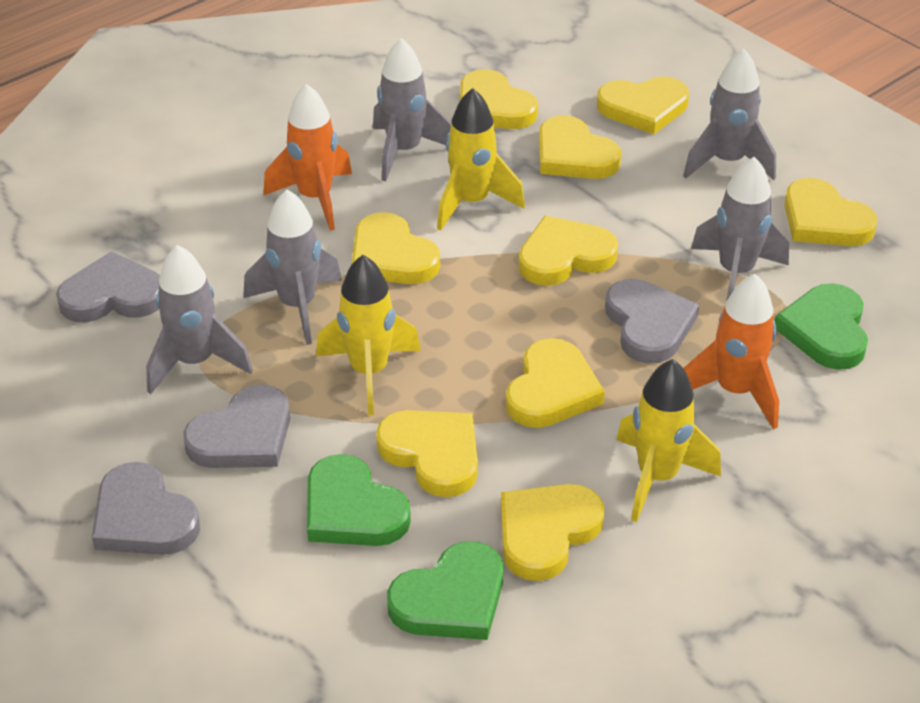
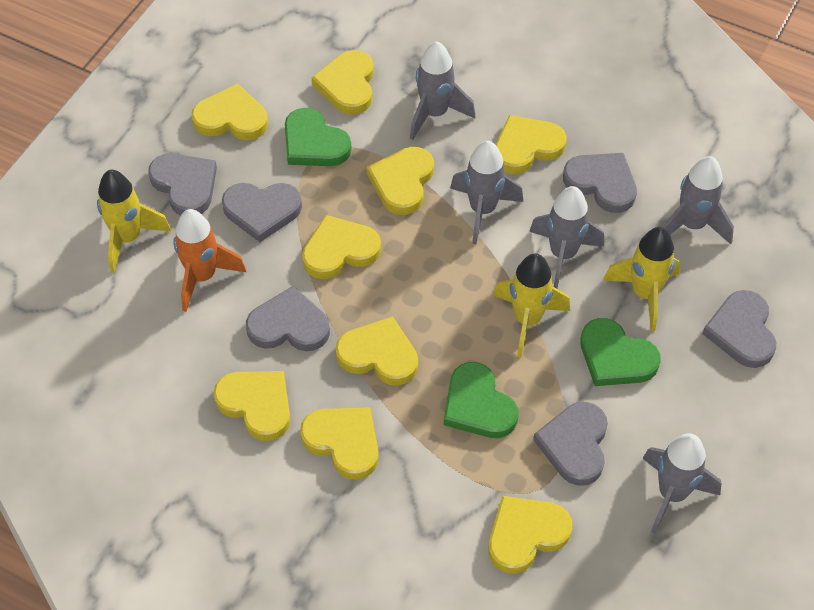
grey heart: [56,251,160,322] [92,462,200,555] [183,385,290,468] [605,279,699,363] = 4 -> [148,153,217,216] [222,183,302,242] [246,286,330,351] [533,402,608,486] [563,153,637,213] [702,290,776,368] = 6
orange rocket: [263,84,352,231] [684,274,779,430] = 2 -> [173,209,246,312] = 1

